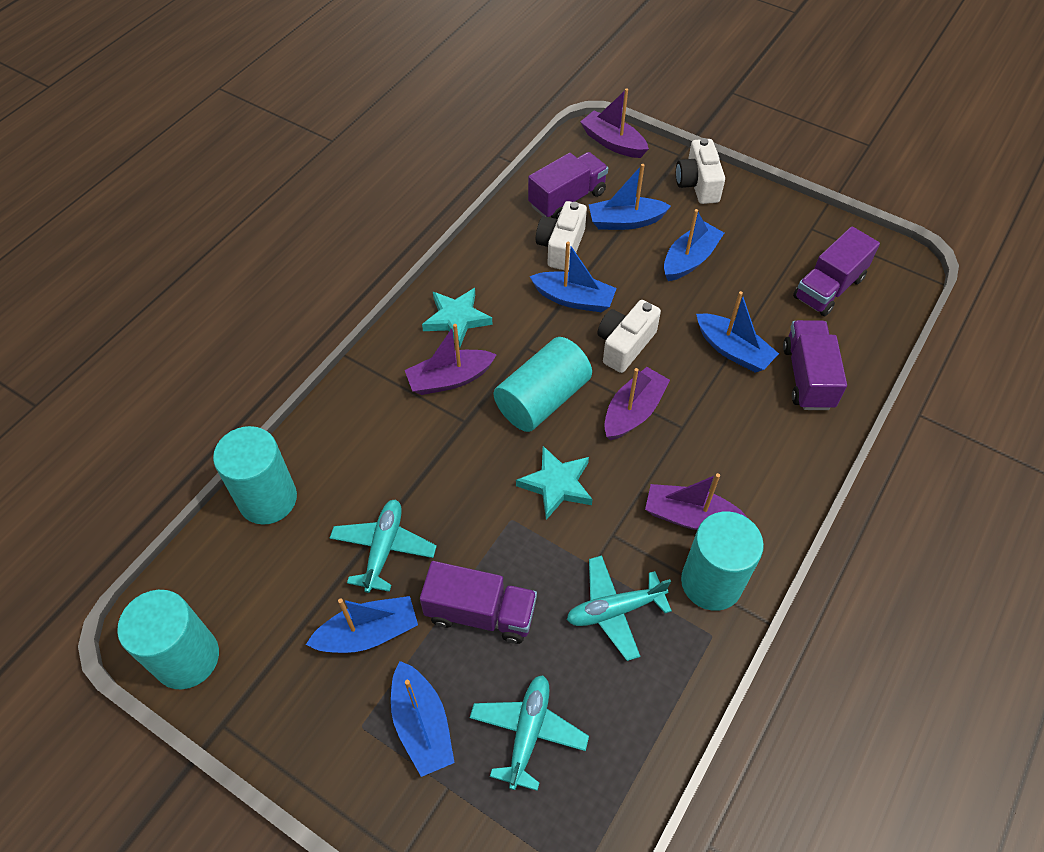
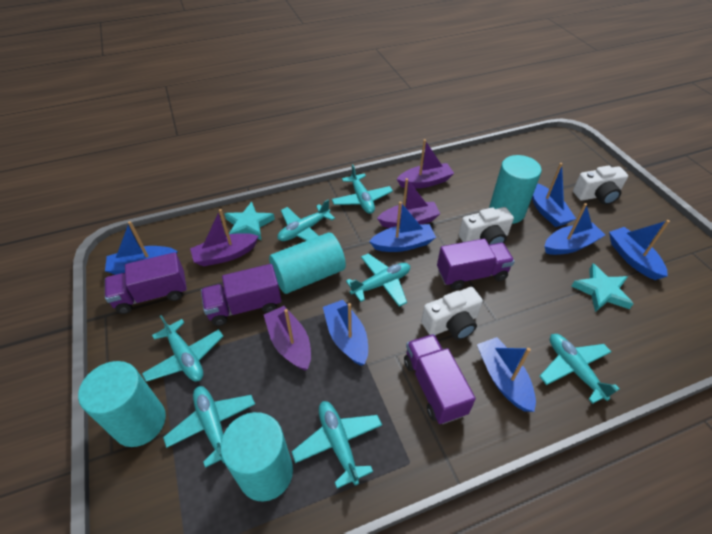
blue boat: [306,596,418,653] [391,661,455,777] [529,242,617,312] [589,164,671,230] [664,209,724,281] [696,291,779,373] = 6 -> [105,221,178,275] [323,300,368,366] [369,201,436,252] [477,337,536,412] [532,163,576,227] [545,203,605,255] [609,220,670,280] = 7
turquoise plane: [330,500,437,593] [470,675,589,791] [567,555,672,661] = 3 -> [142,315,224,382] [163,386,255,468] [278,199,335,241] [292,401,382,489] [332,164,393,214] [346,253,410,307] [539,334,620,404] = 7

